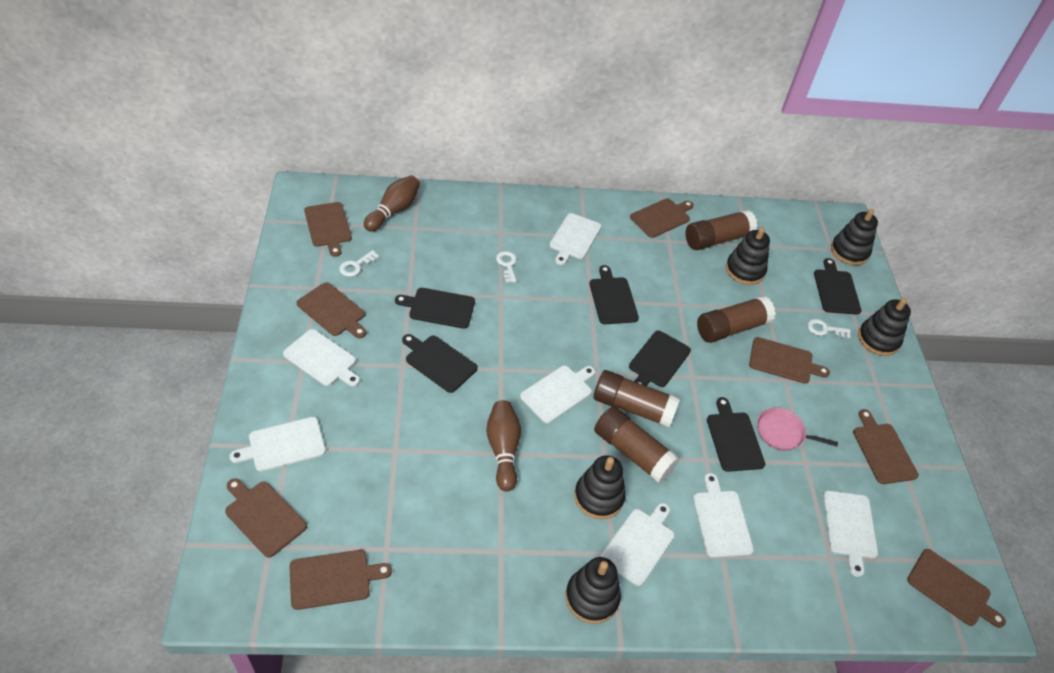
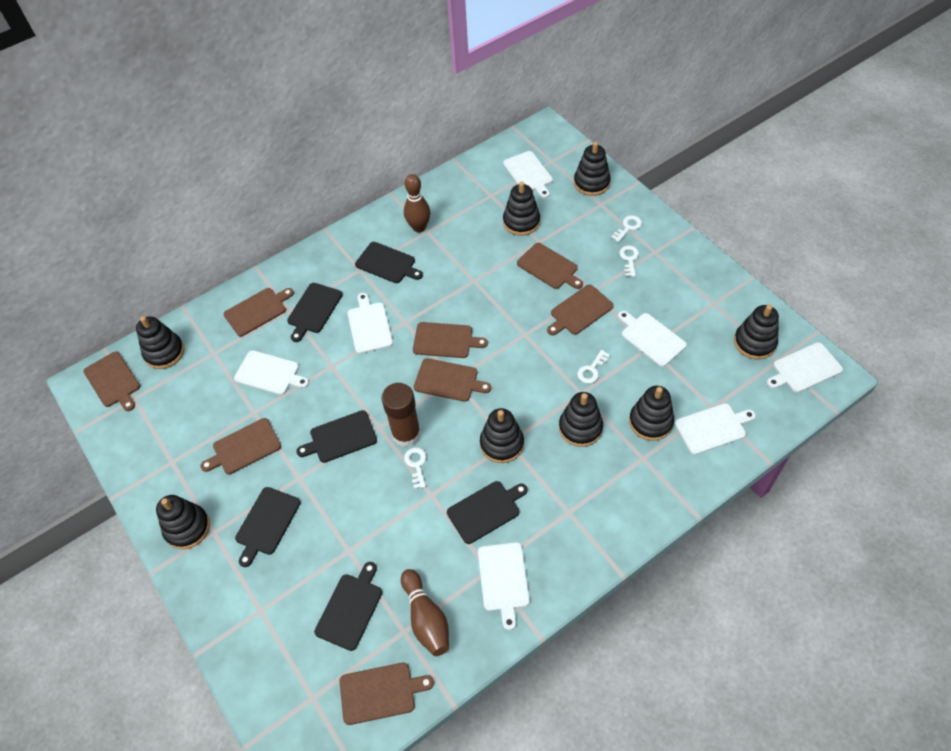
black stacking toy: [566,557,621,624] [574,455,626,519] [726,227,770,285] [831,209,878,265] [858,298,911,356] = 5 -> [136,316,184,369] [156,495,210,549] [480,408,524,463] [503,182,540,236] [559,392,603,447] [574,142,611,196] [629,386,674,441] [734,304,779,359] = 8
brown glue stick: [593,370,680,428] [594,406,680,484] [685,210,758,250] [697,296,776,343] = 4 -> [382,383,421,447] = 1
pink pan: [757,407,838,451] = 1 -> none = 0
white key: [339,250,379,277] [496,251,517,283] [807,319,851,338] = 3 -> [404,447,427,489] [577,350,610,383] [611,215,642,242] [619,245,639,277] = 4

